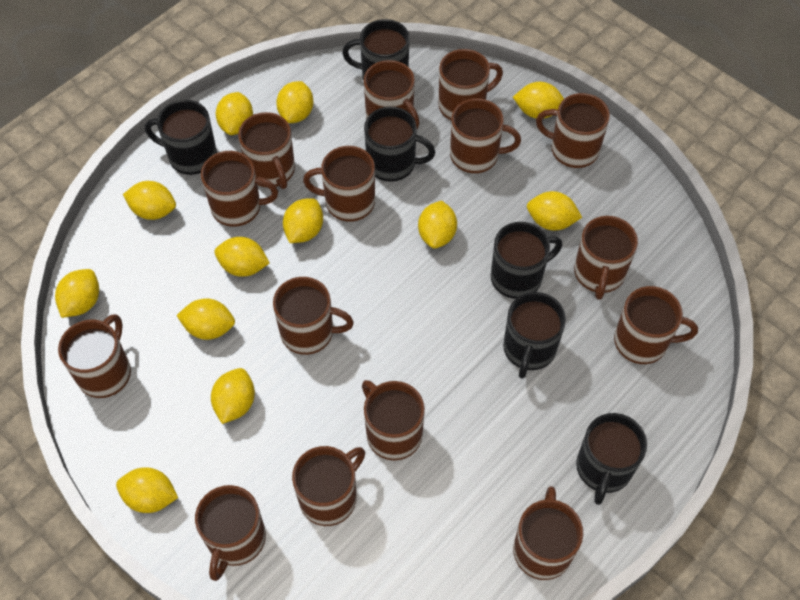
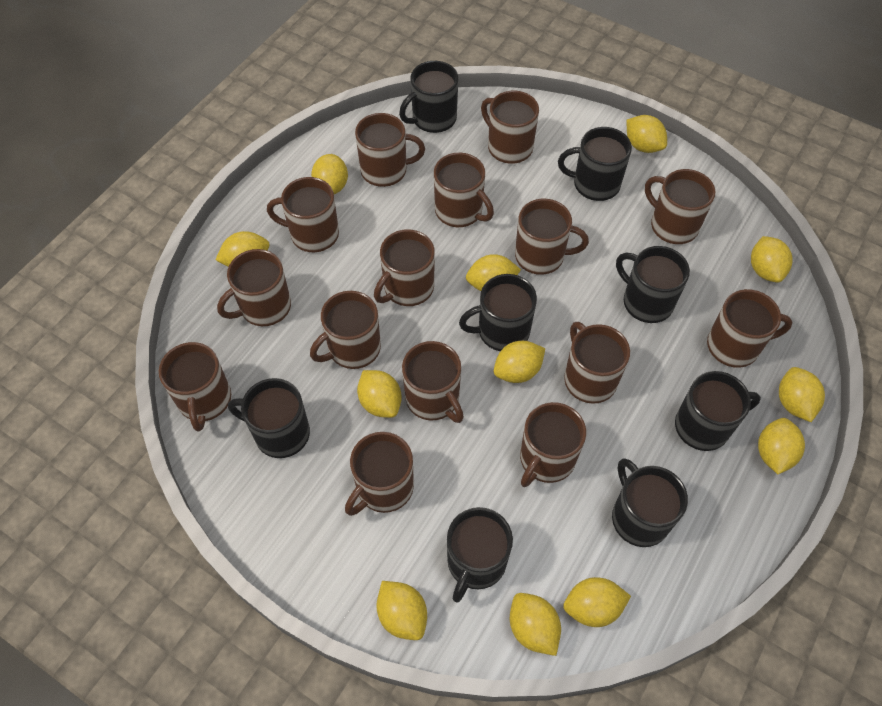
black mug: [145,100,217,175] [342,19,410,80] [364,106,435,182] [491,222,562,299] [503,292,566,379] [576,413,647,505] = 6 -> [228,378,310,458] [399,61,458,133] [447,507,513,603] [459,274,537,351] [558,127,632,201] [612,458,688,547] [616,246,690,323] [675,371,761,451] = 8

